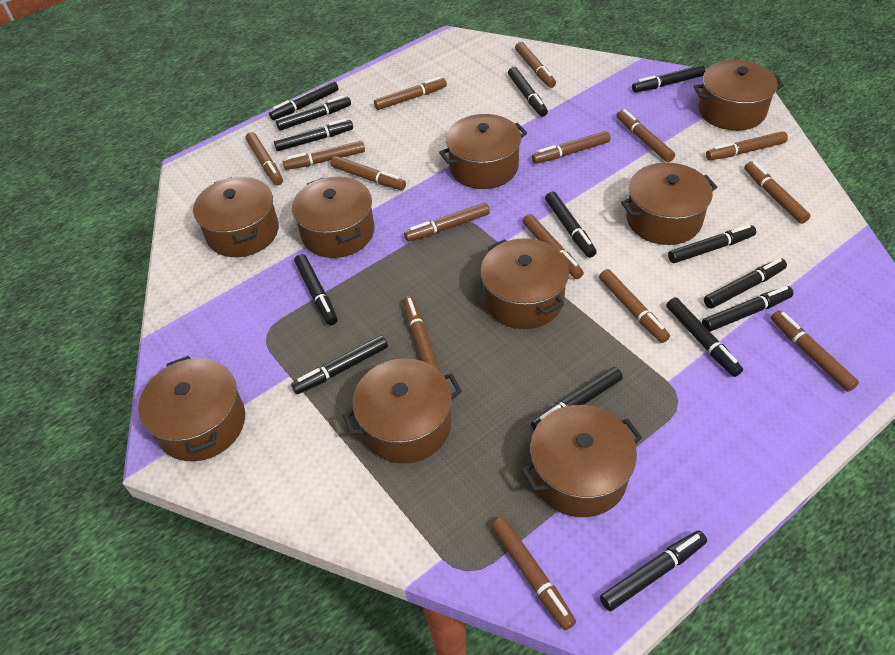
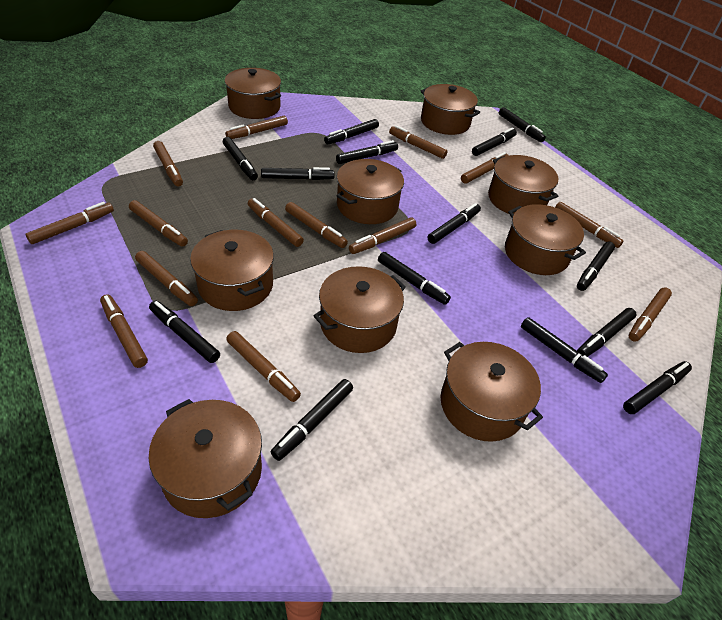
brown marker: [246,132,283,185] [283,141,365,170] [331,156,406,190] [374,77,447,110] [403,296,441,372] [404,203,490,242] [491,517,576,630] [515,42,556,88] [523,214,584,279] [532,131,611,164] [599,269,670,343] [616,109,675,162] [706,131,788,160] [744,161,811,224] [771,310,859,392] = 15 -> [26,202,114,244] [100,294,148,368] [129,200,188,247] [135,251,198,306] [153,141,183,186] [225,116,288,139] [226,331,301,402] [248,198,304,247] [285,202,348,248] [349,218,416,254] [389,125,447,159] [461,152,509,184] [555,202,623,248] [629,287,672,342] = 14

